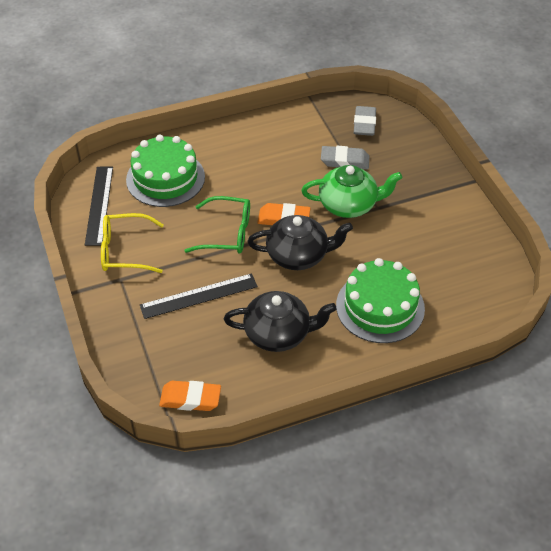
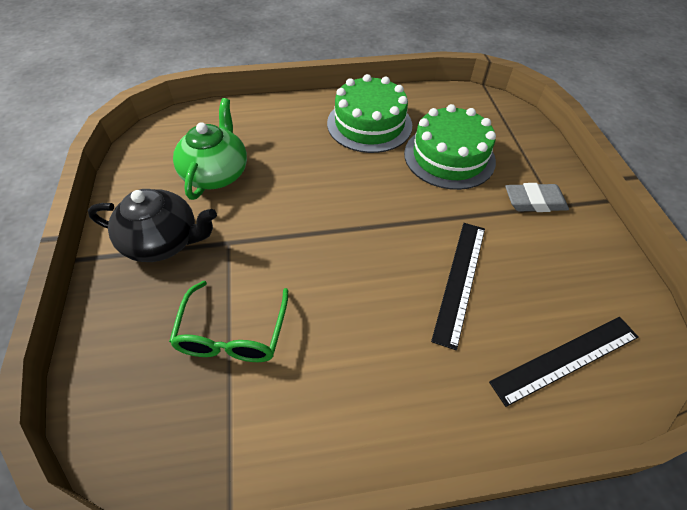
black teapot: [224,291,337,352] [248,215,353,270] = 2 -> [88,189,217,262] = 1
grey eraser: [321,146,369,169] [354,106,376,136] = 2 -> [505,183,569,212] = 1
orange eraser: [159,381,221,411] [257,203,311,225] = 2 -> none = 0
yellow glasses: [101,213,164,273] = 1 -> none = 0

